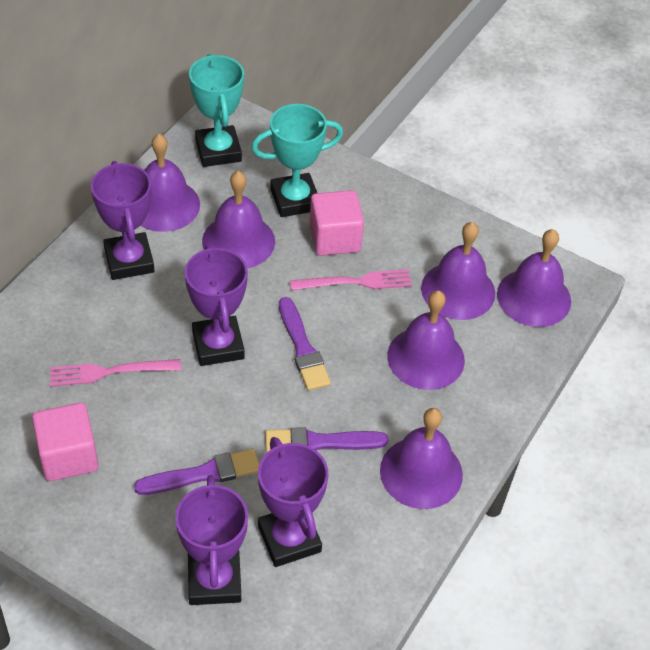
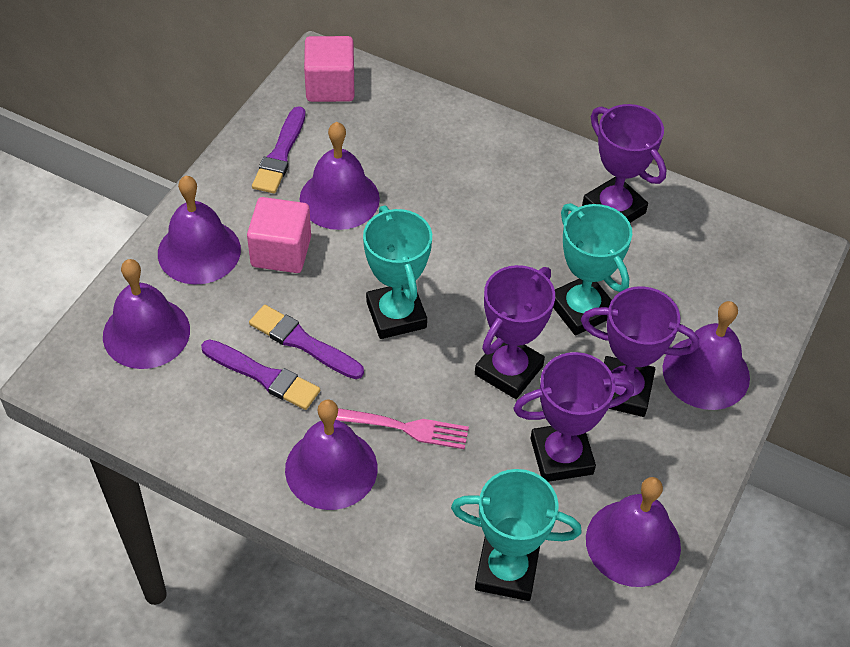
pink fork: [50,359,181,387] [290,269,412,291] = 2 -> [336,408,469,449] = 1
turquoise trophy: [189,54,244,167] [251,104,343,217] = 2 -> [363,206,432,339] [451,469,582,601] [553,203,632,335] = 3

